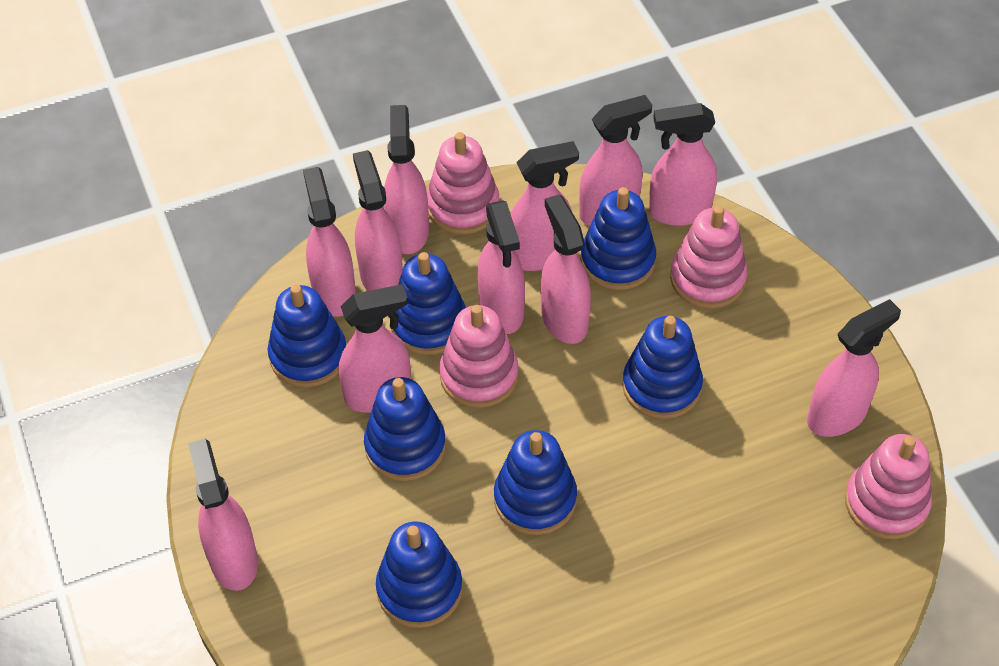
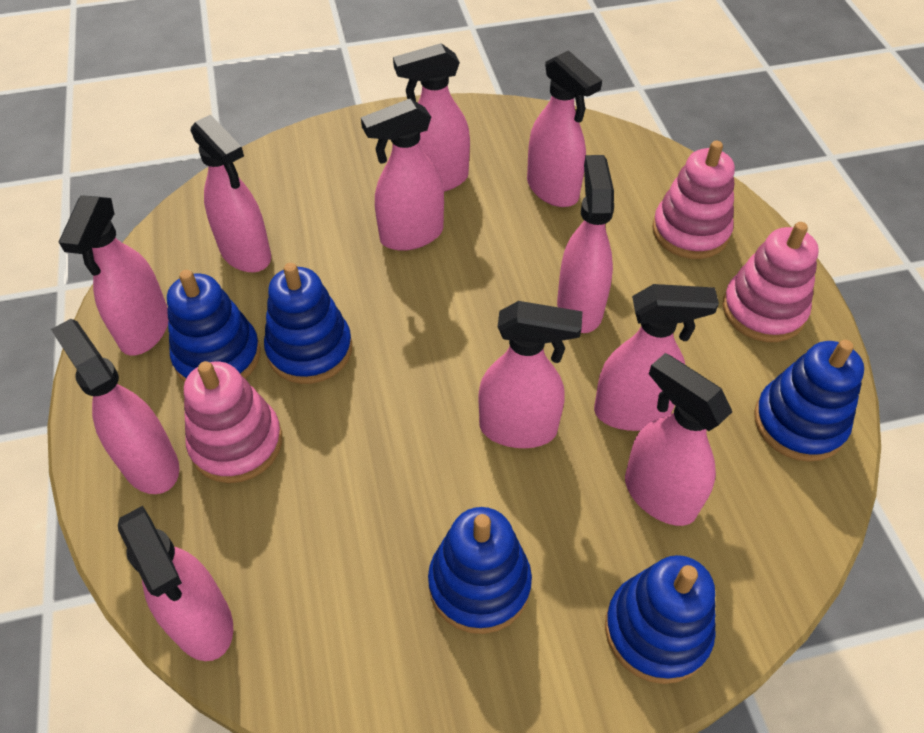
blue stacking toy: [268,285,346,387] [364,377,446,481] [376,522,463,628] [391,252,466,355] [494,430,577,535] [580,187,656,290] [622,316,703,419] = 7 -> [167,270,261,382] [264,263,352,384] [428,507,532,634] [605,555,716,684] [754,340,864,462] = 5
pink stacking toy: [427,132,499,235] [439,305,518,408] [670,206,747,309] [845,434,932,539] = 4 -> [184,361,282,483] [652,141,735,259] [722,222,819,342] = 3

